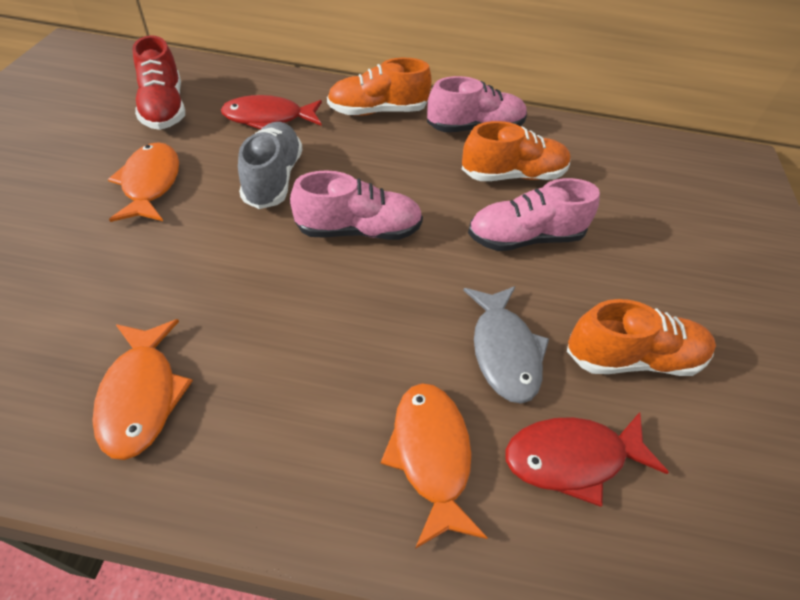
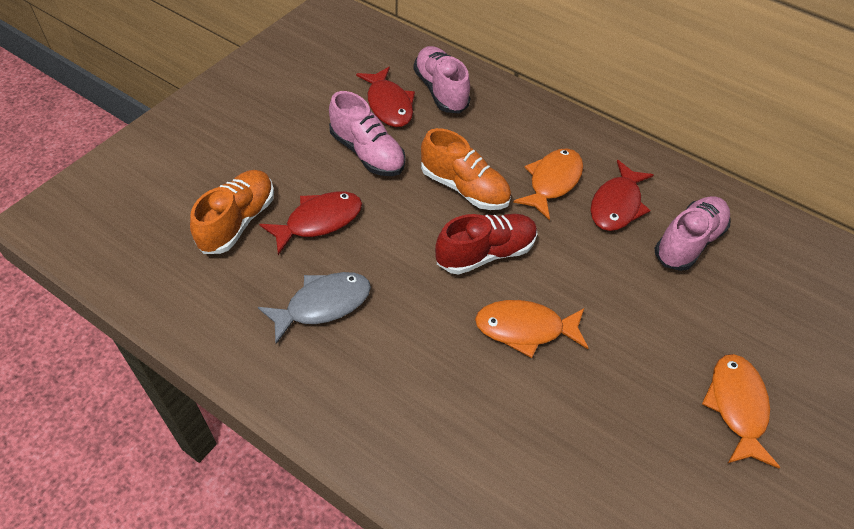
grey shoe: [238,122,302,209] = 1 -> none = 0
orange shoe: [327,58,431,116] [462,121,570,181] [567,299,716,376] = 3 -> [190,170,274,254] [421,128,511,210] = 2
red fish: [221,95,322,129] [505,412,669,507] = 2 -> [259,191,362,255] [356,67,415,127] [591,160,654,231] = 3

